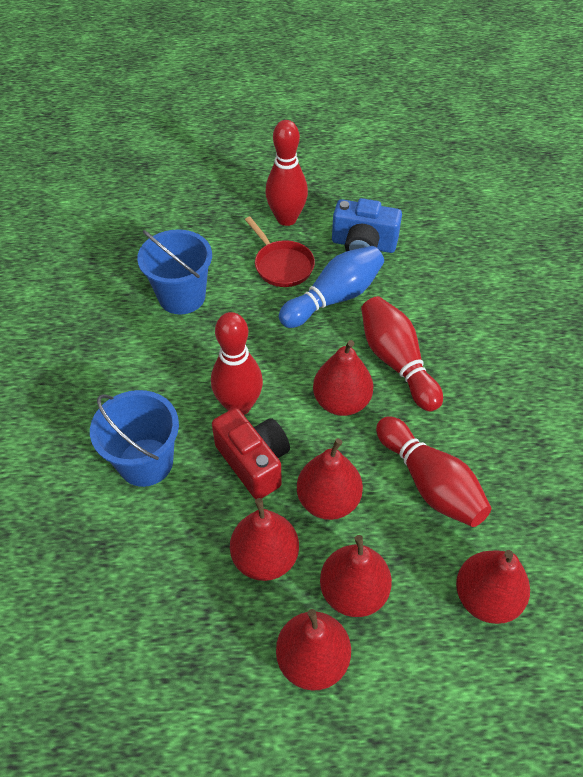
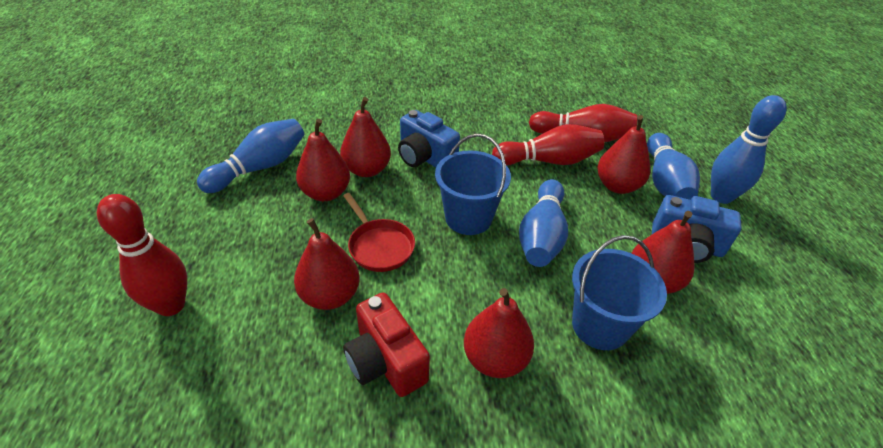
blue bowling pin: [279,246,384,328] = 1 -> [197,119,304,193] [519,179,568,267] [647,133,700,200] [711,95,787,204] = 4
blue camera: [332,198,402,253] = 1 -> [398,110,460,167] [652,195,742,263] = 2
red bowling pin: [211,312,263,415] [265,120,308,226] [361,296,443,411] [376,416,492,527] = 4 -> [97,194,187,316] [492,124,604,165] [529,104,637,142] = 3

